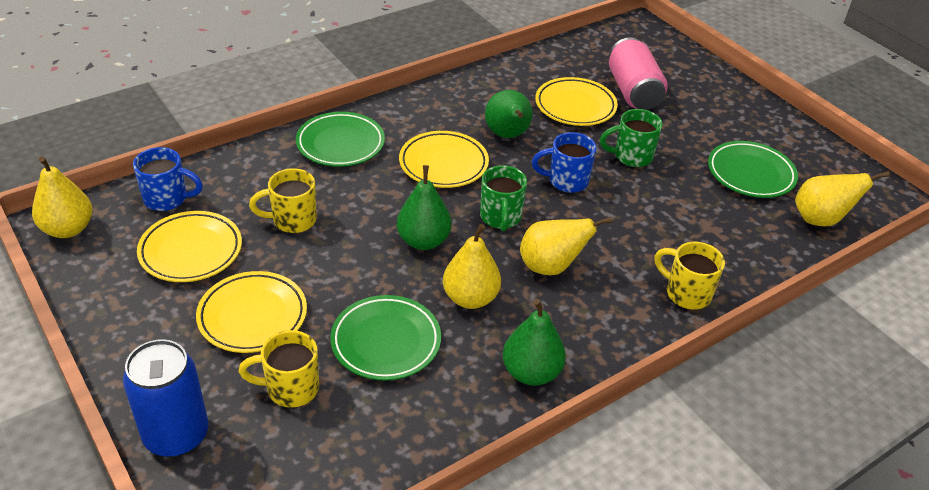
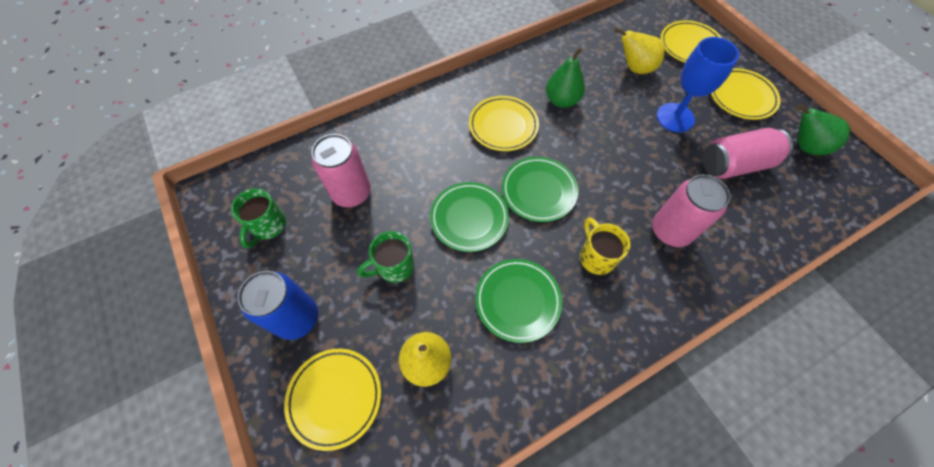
blue goblet: none = 0 -> [657,37,739,132] = 1
blue mug: [133,147,203,211] [532,132,596,193] = 2 -> none = 0
green pear: [397,165,452,250] [485,90,533,138] [503,299,566,386] = 3 -> [546,47,585,108] [797,104,850,155] = 2
pink can: [609,37,668,110] = 1 -> [311,134,371,207] [652,174,731,247] [703,128,793,179] = 3
yellow mug: [238,330,319,408] [249,168,317,233] [654,242,725,310] = 3 -> [580,217,630,275] = 1
yellow pear: [32,156,93,238] [443,224,501,309] [520,217,613,275] [795,171,890,227] = 4 -> [399,332,452,387] [614,28,665,74] = 2

